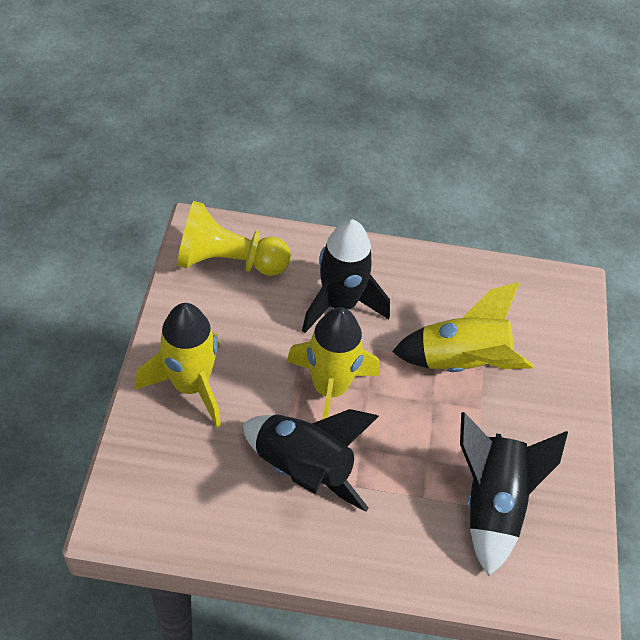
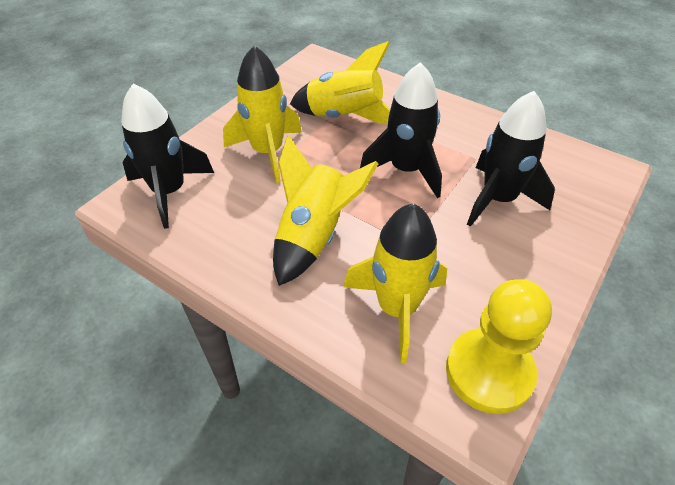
yellow rocket: [135,303,221,427] [286,307,380,419] [392,282,533,372] = 3 -> [223,46,302,183] [273,135,378,286] [290,41,390,124] [344,203,447,363] = 4

